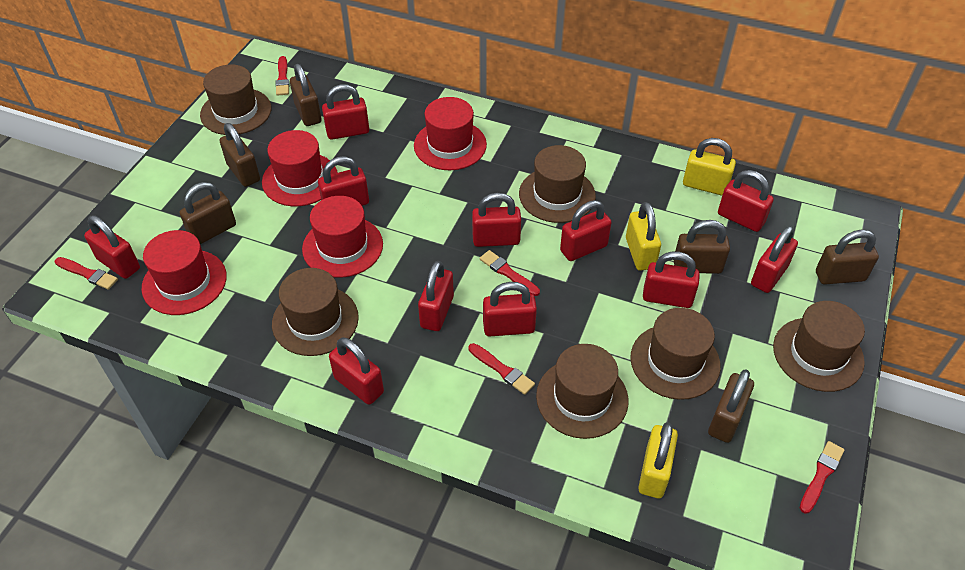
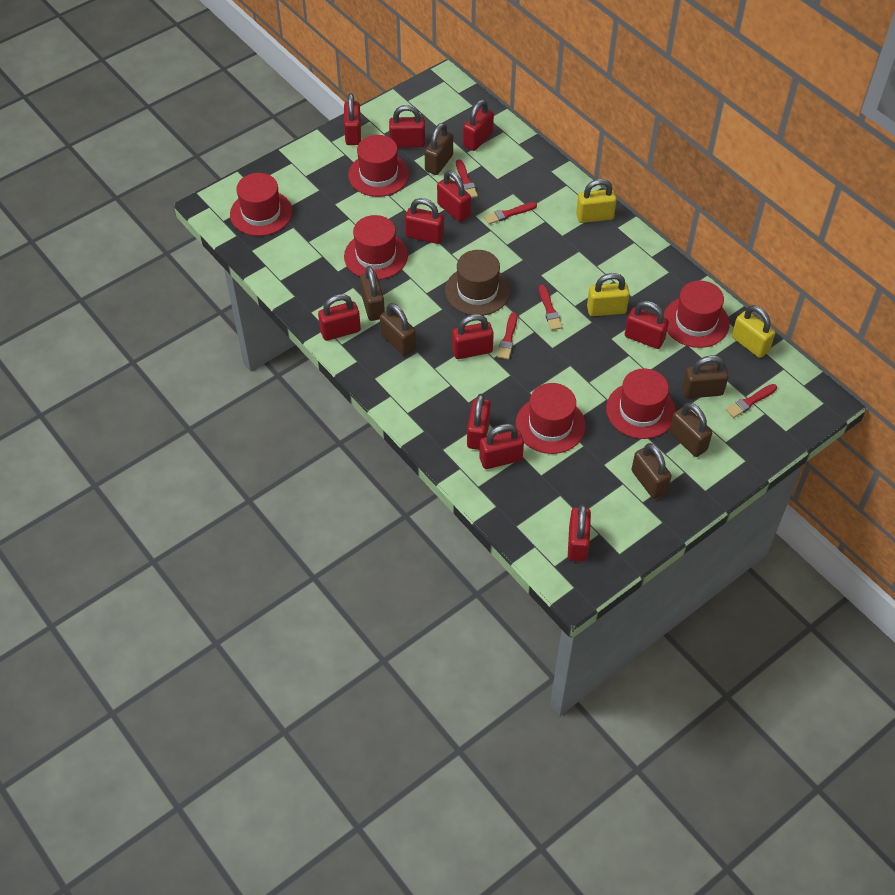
brown hat: [200,65,271,135] [272,268,359,356] [519,145,596,223] [536,344,629,439] [630,308,721,400] [773,301,865,392] = 6 -> [445,250,510,315] = 1
red hat: [141,230,227,315] [262,130,338,206] [302,196,383,278] [414,97,487,170] = 4 -> [230,173,293,236] [344,215,408,280] [348,135,409,197] [516,383,586,454] [606,368,676,439] [664,280,729,348] = 6

